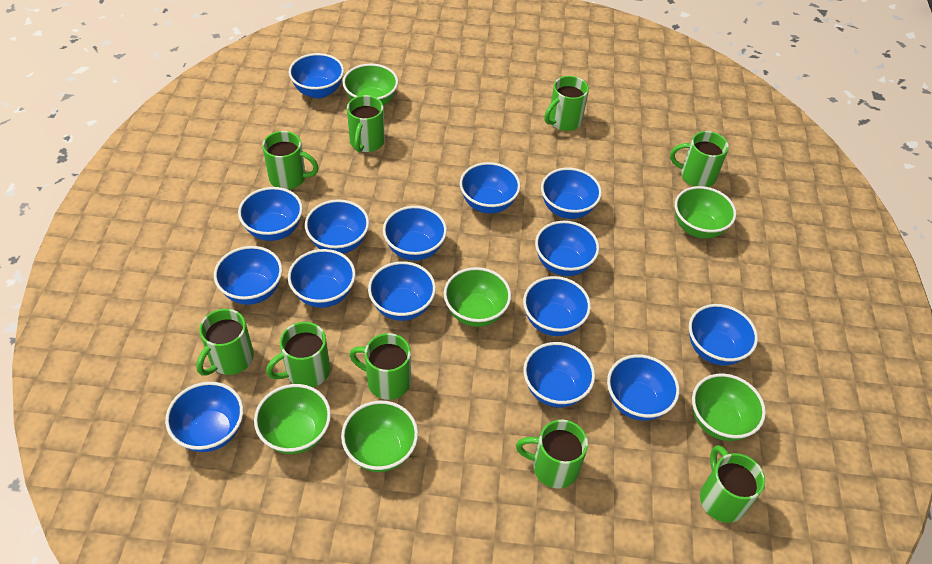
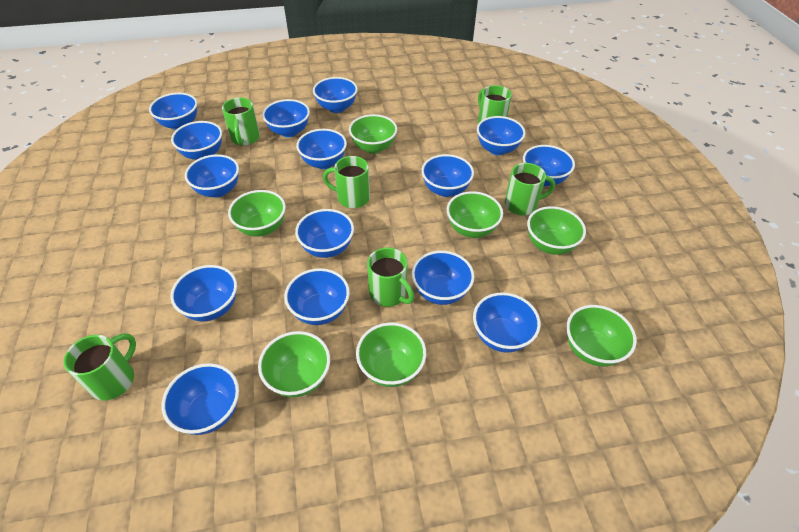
green bowl: [254,384,331,454] [341,401,418,472] [343,64,398,106] [444,267,511,327] [675,186,736,238] [692,373,766,441] = 6 -> [228,190,286,237] [258,331,330,397] [349,114,397,154] [356,323,426,387] [447,191,503,238] [527,206,586,255] [566,305,637,366] = 7
green mug: [196,309,254,376] [262,131,318,190] [266,322,330,387] [347,95,385,152] [349,333,411,400] [516,420,588,489] [544,76,589,131] [670,131,729,187] [700,445,765,523] = 9 -> [63,333,136,400] [222,97,260,146] [323,156,370,208] [367,248,414,307] [478,85,512,124] [505,163,555,215] = 6

